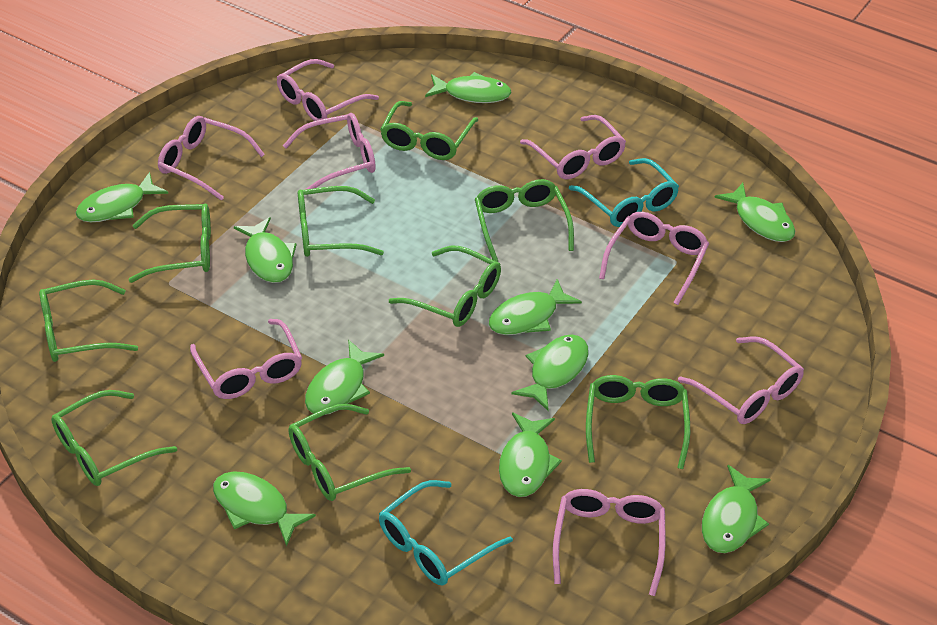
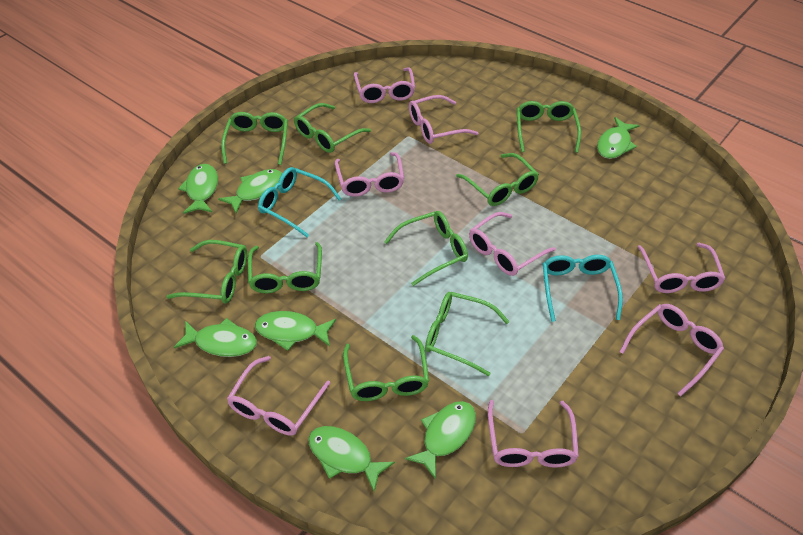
green fish: [76,172,168,222] [213,471,316,547] [234,217,297,283] [305,340,384,415] [425,72,512,103] [489,279,582,335] [499,412,562,497] [511,335,589,411] [702,465,771,553] [714,183,795,242] = 10 -> [174,318,257,357] [178,164,218,214] [218,169,282,213] [255,311,336,351] [308,426,395,492] [405,401,476,480] [597,117,640,159] = 7

